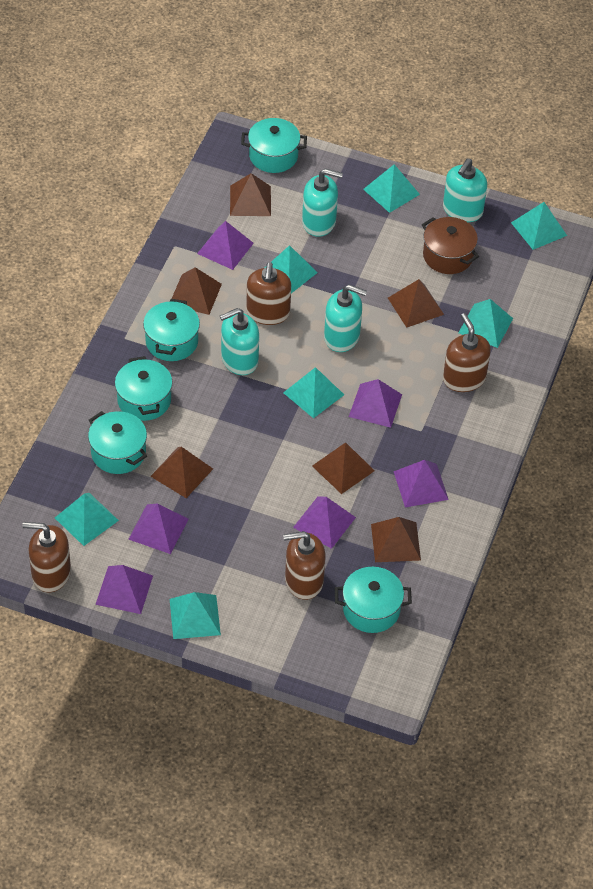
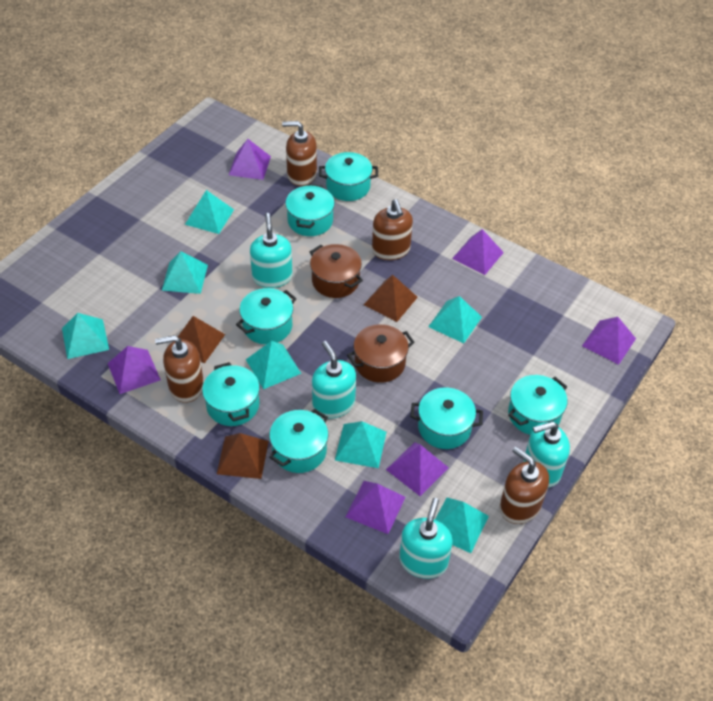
brown pot: [422,217,479,274] = 1 -> [310,244,363,298] [347,324,415,383] = 2
brown pyramid: [150,447,213,498] [172,267,222,315] [230,173,271,216] [312,442,375,494] [371,517,421,562] [388,279,444,328] = 6 -> [178,316,225,364] [217,433,269,479] [364,275,418,322] = 3
turquoise pot: [88,411,147,474] [115,356,173,421] [143,299,200,361] [241,118,307,173] [335,567,412,633] = 5 -> [202,362,260,426] [236,288,297,345] [269,409,328,473] [285,184,335,236] [319,152,378,201] [410,387,483,449] [508,375,567,435] = 7

